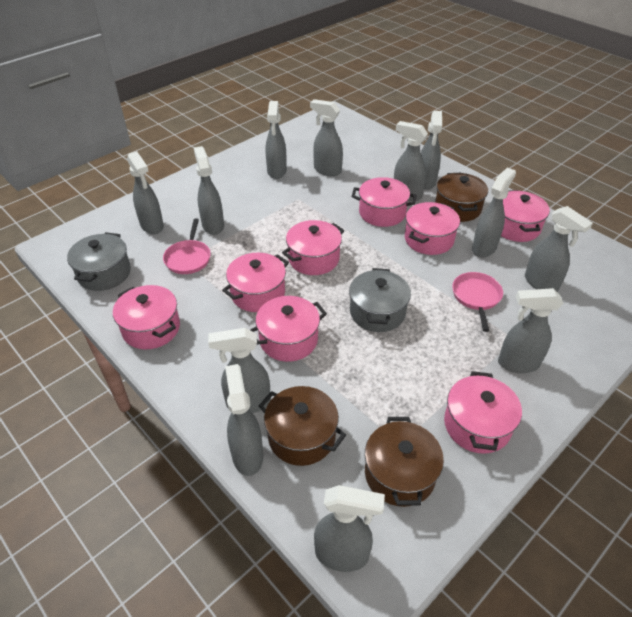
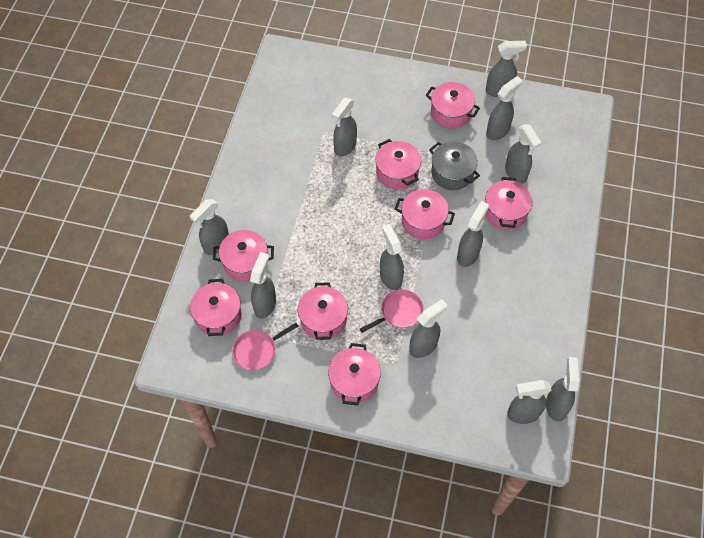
brown pot: [259,386,346,466] [365,417,444,507] [435,173,488,222] = 3 -> none = 0
grey pot: [67,232,131,291] [349,268,411,332] = 2 -> [429,142,480,190] = 1
grey spray bottle: [127,151,164,234] [194,146,224,235] [208,328,271,413] [225,364,263,476] [266,101,287,179] [310,99,343,176] [314,485,385,572] [394,121,428,201] [421,111,442,190] [472,168,516,258] [498,288,564,373] [525,206,593,292] = 12 -> [190,199,229,255] [250,252,276,319] [332,98,357,156] [380,224,404,290] [409,299,447,358] [457,201,489,267] [486,41,527,97] [486,76,523,140] [505,124,541,184] [507,380,552,424] [546,357,580,422] = 11

